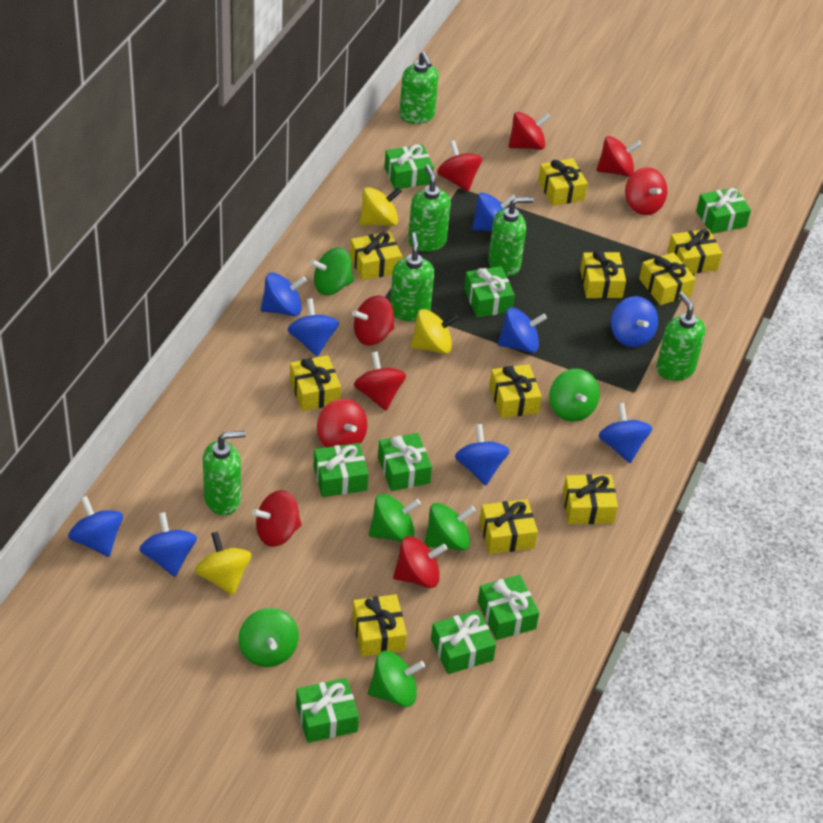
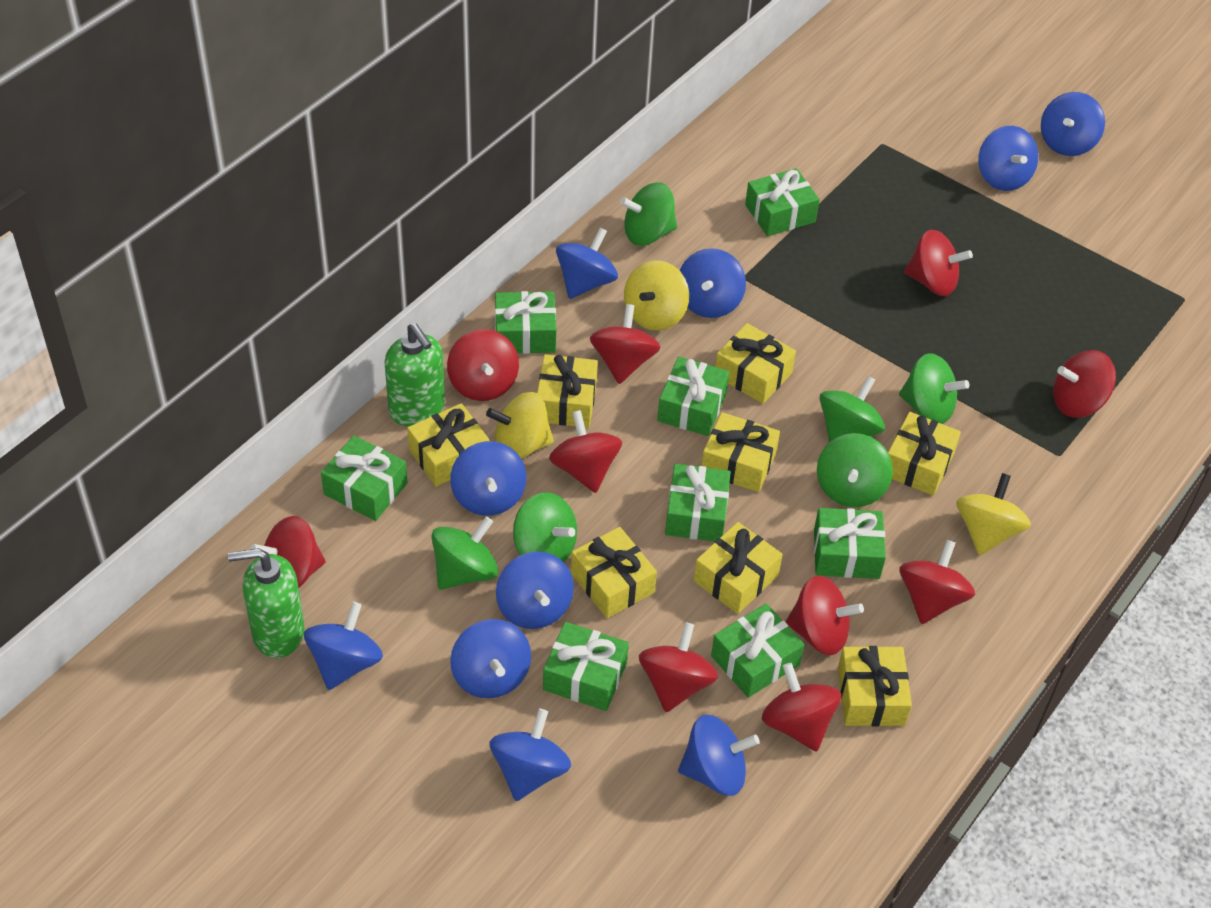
blue spinning top: [68,496,123,557] [139,512,197,577] [261,273,307,316] [287,298,339,356] [455,424,510,486] [472,193,515,231] [497,308,547,353] [598,403,652,463] [611,296,658,347] = 9 -> [304,602,383,690] [450,441,526,516] [450,619,531,698] [489,709,571,801] [496,551,574,629] [556,228,618,299] [678,715,760,796] [680,248,746,318] [978,126,1038,191] [1041,92,1105,156] = 10
green soap dispenser: [203,431,246,516] [390,232,434,321] [399,52,438,124] [408,165,451,252] [488,197,534,277] [656,292,706,381] = 6 -> [228,548,305,658] [384,323,445,426] = 2
red spinning top: [252,490,302,547] [317,399,367,447] [352,295,394,345] [354,351,406,411] [393,536,447,588] [437,140,482,192] [508,112,550,150] [596,136,642,177] [625,167,667,215] = 9 -> [250,516,325,588] [447,329,519,401] [549,410,622,493] [590,304,661,384] [639,622,718,712] [762,663,841,752] [786,576,864,655] [899,540,975,624] [904,230,973,296] [1053,350,1116,418] = 10
yellow gift: [290,355,341,411] [350,231,402,280] [352,594,407,657] [479,499,538,554] [489,364,542,418] [538,158,588,206] [563,474,618,524] [580,251,626,298] [639,252,696,305] [668,229,722,274] = 10 -> [407,403,490,487] [537,354,598,428] [571,527,657,618] [694,522,783,614] [701,412,780,492] [715,323,796,404] [838,646,912,726] [888,412,961,496] = 8

